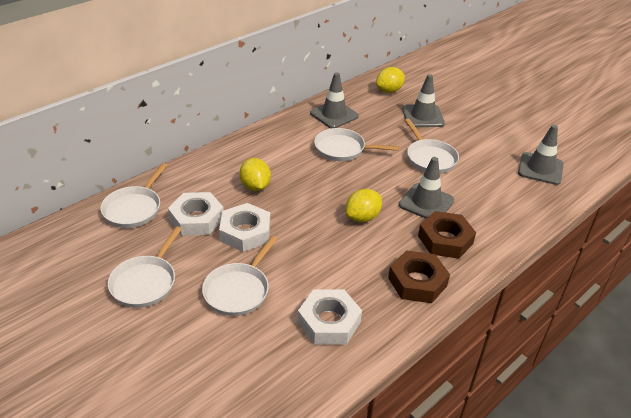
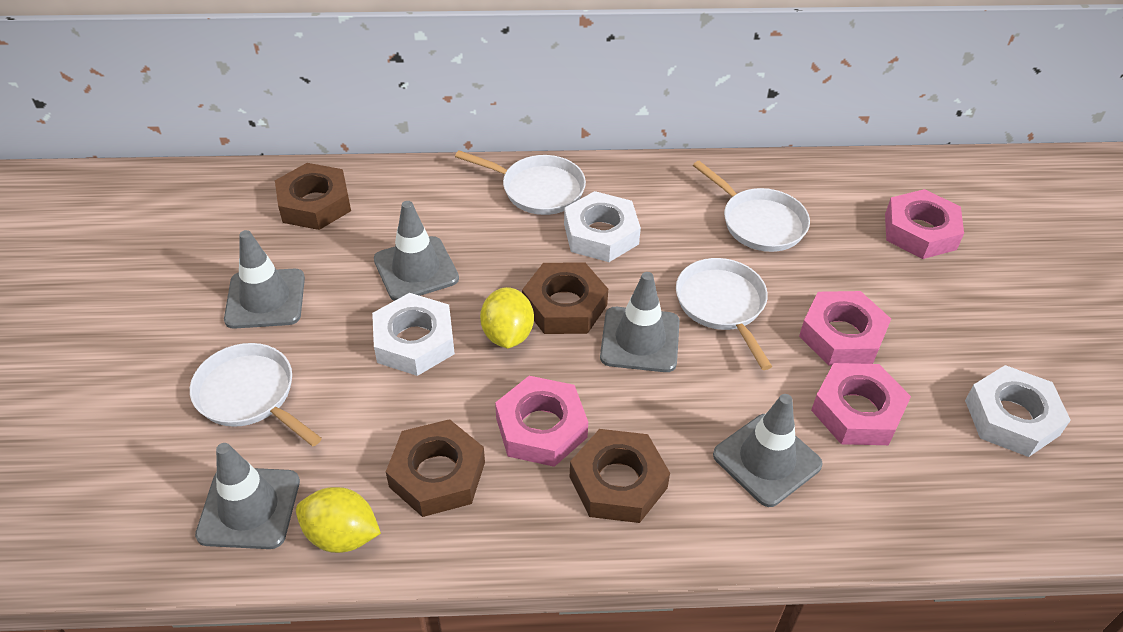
brown nut: [388,250,450,303] [418,211,476,259] = 2 -> [275,163,351,230] [386,419,485,517] [522,262,608,334] [570,429,670,523] = 4
grey traffic cone: [310,72,359,128] [399,157,454,219] [402,74,445,127] [518,125,564,185] = 4 -> [195,443,300,549] [224,230,305,329] [374,201,459,301] [600,272,680,372] [713,394,823,507] = 5
pink nut: none = 0 -> [495,376,588,467] [799,291,891,366] [811,363,911,445] [885,189,964,259] = 4
white pan: [101,163,168,228] [108,226,182,308] [202,236,277,316] [314,128,399,161] [405,119,459,173] = 5 -> [190,343,322,446] [455,150,586,215] [676,258,772,370] [693,161,810,252] = 4
yellow lemon: [239,158,271,191] [346,189,382,222] [376,67,405,93] = 3 -> [296,487,381,553] [480,287,534,349] = 2

